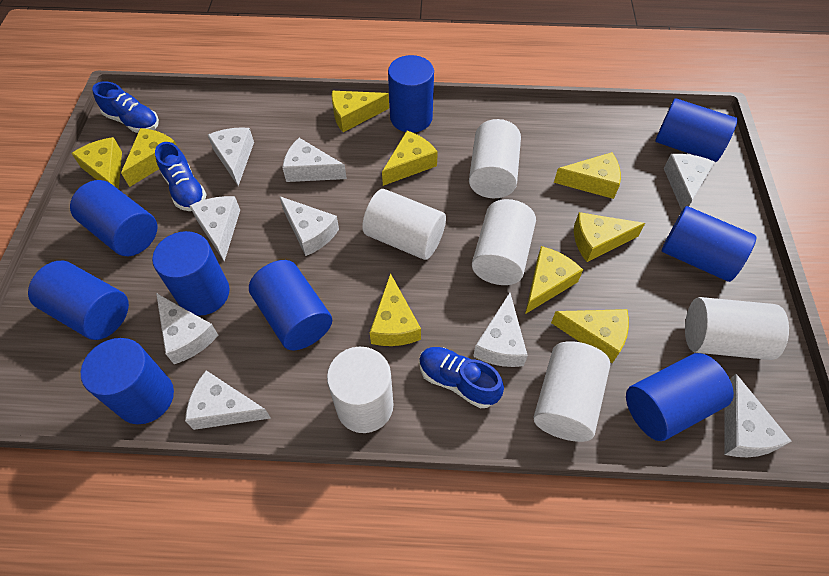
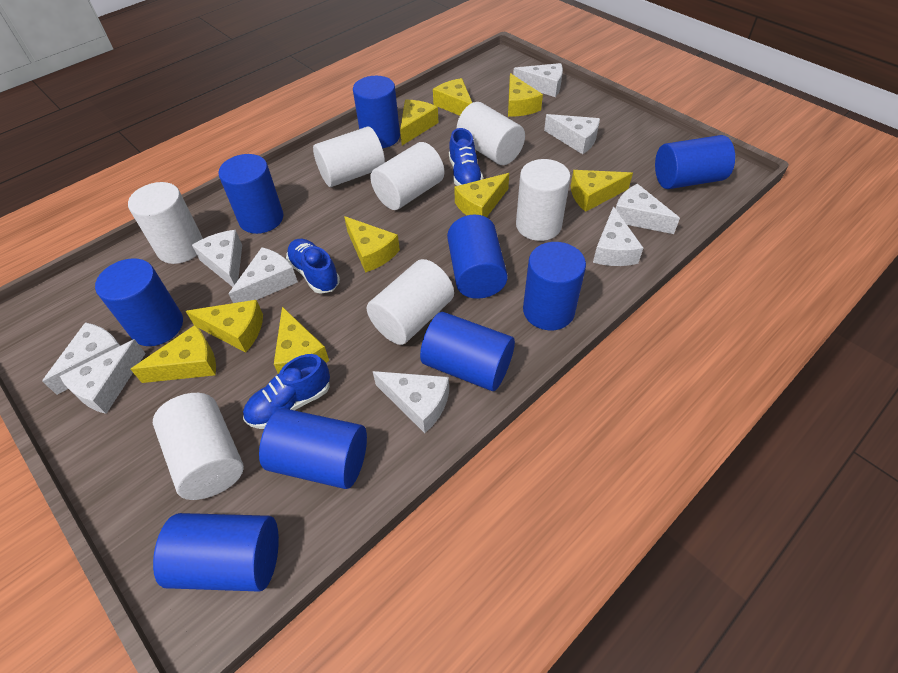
white cylinder: [327,347,393,433] [362,189,446,260] [469,119,521,198] [472,199,536,285] [533,341,611,442] [685,297,789,360] = 6 -> [128,182,203,264] [153,393,244,500] [313,127,385,187] [367,259,454,345] [370,142,444,210] [457,102,525,165] [516,159,570,241] = 7

